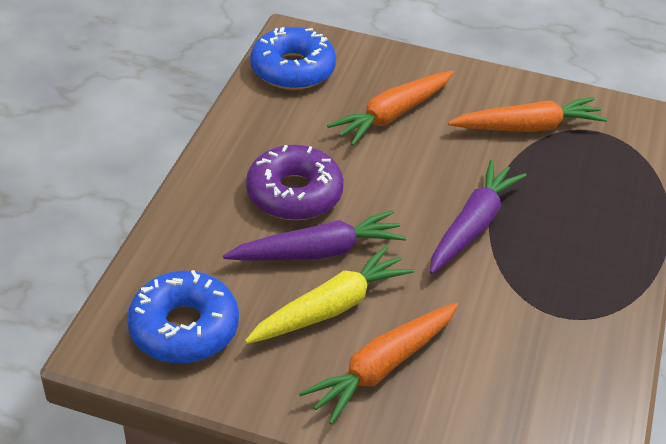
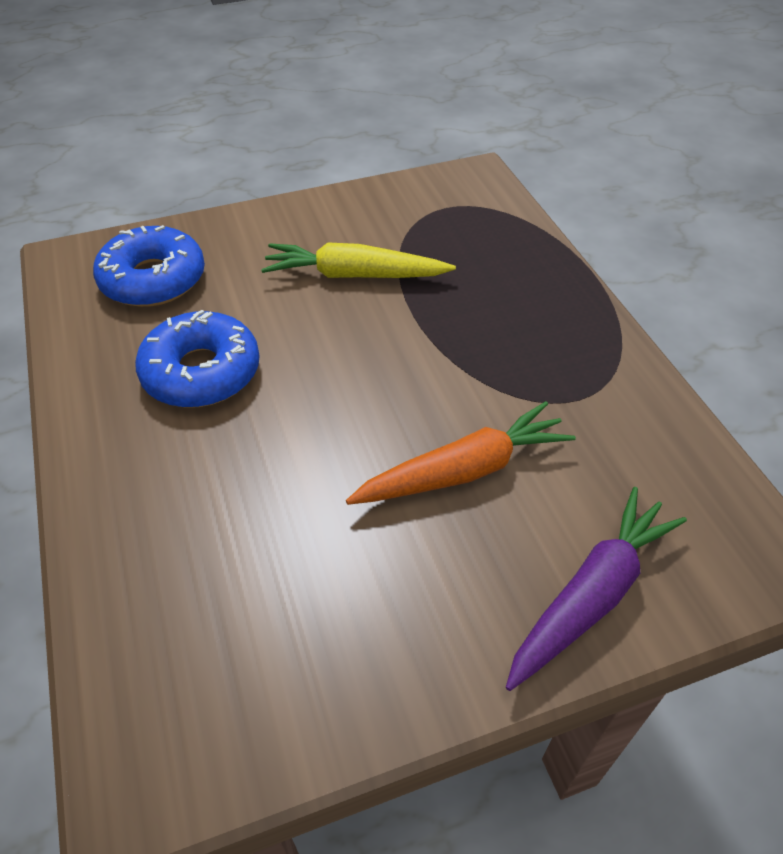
orange carrot: [299,302,458,425] [327,71,454,146] [448,97,607,132] = 3 -> [346,401,576,505] = 1
purple carrot: [223,210,407,261] [430,160,527,274] = 2 -> [506,487,687,691] = 1
purple donut: [246,145,344,220] = 1 -> none = 0

